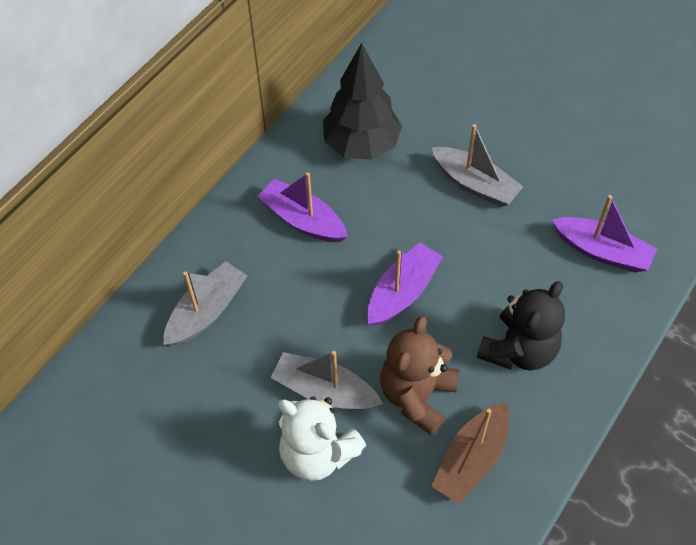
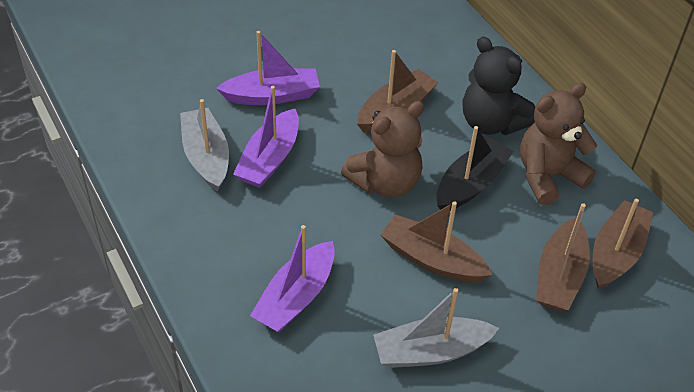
black boat: none = 0 -> [436,126,514,210] = 1
black tree: [323,43,402,160] = 1 -> none = 0
brown boat: [431,402,510,504] = 1 -> [357,50,439,133] [380,201,493,283] [536,203,590,311] [593,199,653,289] = 4
brown teddy bear: [380,316,459,436] = 1 -> [341,101,424,198] [520,83,597,206] = 2
grey boat: [163,261,247,346] [270,351,383,410] [432,124,523,207] = 3 -> [180,99,229,192] [373,288,499,368] = 2
white teddy bear: [278,396,366,481] = 1 -> none = 0

